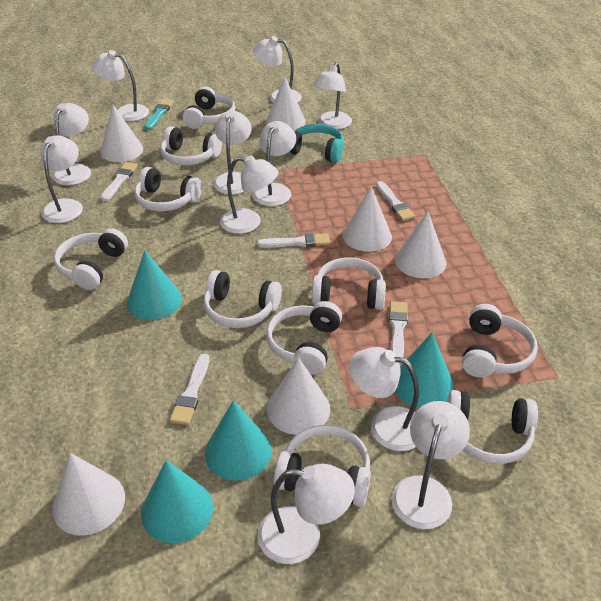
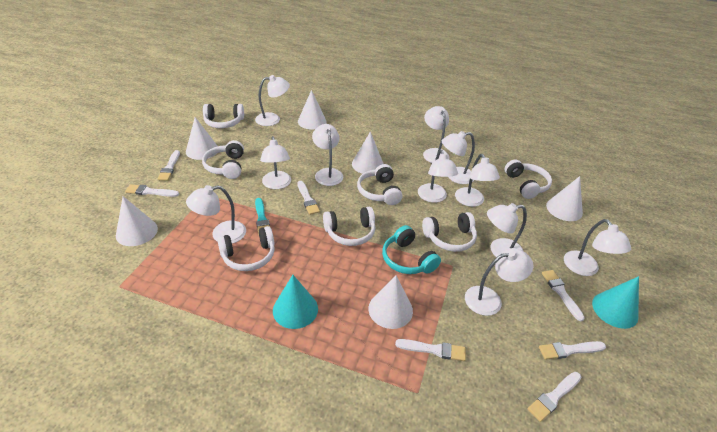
turquoise cone: [127,250,182,320] [141,460,213,543] [205,401,272,481] [395,333,454,408] = 4 -> [273,275,318,329] [592,276,639,329] = 2
white brush: [101,162,138,201] [170,354,209,425] [257,233,330,248] [376,181,415,221] [389,301,408,364] = 5 -> [125,184,179,197] [157,150,180,181] [297,181,320,215] [395,339,466,361] [528,372,581,422] [539,341,606,360] [542,270,585,321] = 7
white headphones: [54,228,128,290] [134,167,202,211] [160,126,222,166] [182,87,236,129] [204,270,282,328] [266,301,342,375] [274,425,371,507] [312,257,386,310] [447,390,538,464] [462,304,538,377] = 10 -> [202,140,244,179] [203,104,244,128] [217,226,275,271] [323,207,375,246] [357,164,403,205] [422,212,477,252] [505,160,552,199] = 7

